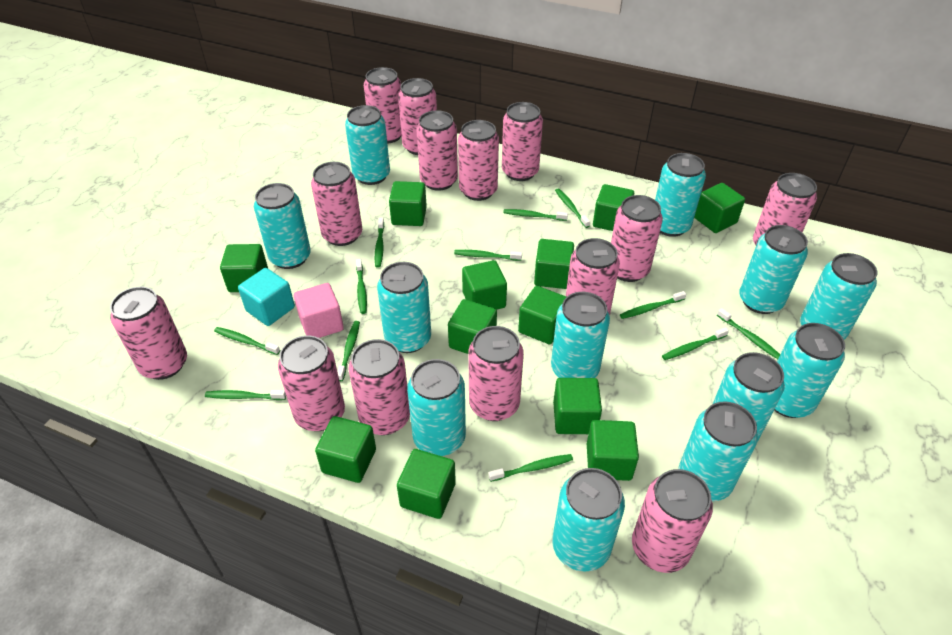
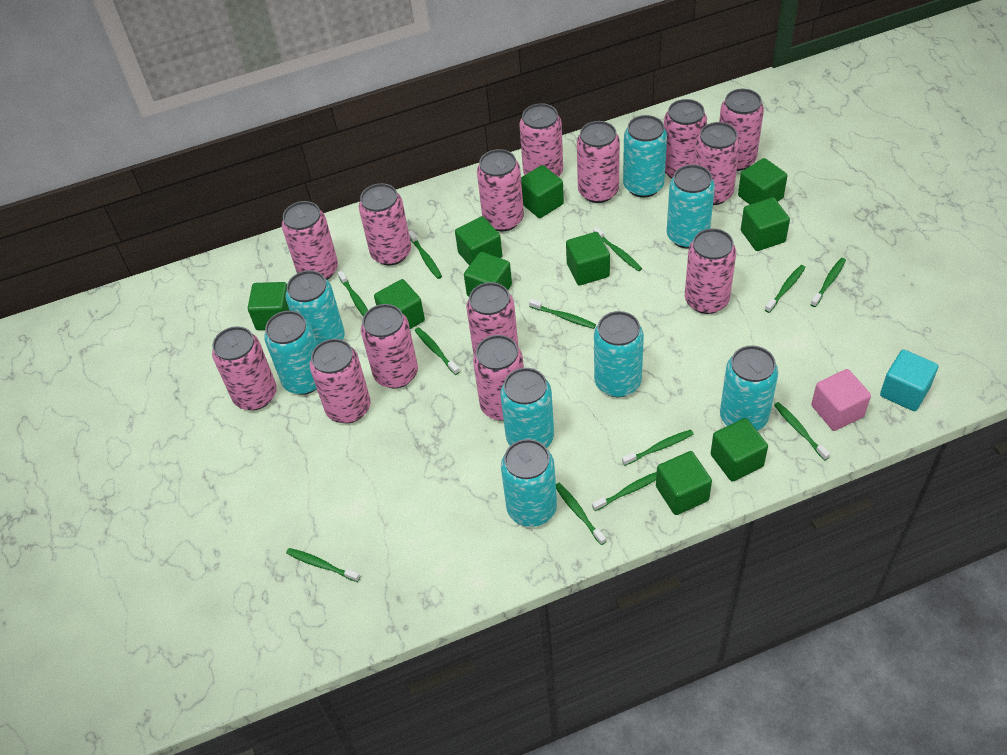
green cube: [220,244,268,292] [315,416,376,483] [389,181,427,226] [397,449,456,519] [448,299,497,354] [462,260,507,310] [518,286,566,344] [534,239,574,289] [553,378,602,434] [587,420,639,481] [593,184,634,231] [694,183,745,233] = 12 -> [248,282,290,330] [374,279,425,329] [455,216,502,266] [464,252,512,297] [521,165,564,218] [566,232,610,286] [656,451,712,515] [711,418,768,482] [738,158,787,204] [741,197,790,251] = 10
turquoise can: [254,183,311,269] [345,105,390,185] [377,262,431,353] [407,359,466,456] [551,292,610,378] [552,468,625,572] [655,153,706,237] [678,401,758,501] [713,352,785,442] [739,225,808,314] [774,323,845,418] [800,253,877,340] = 12 -> [264,311,317,395] [286,270,345,345] [500,368,554,448] [501,439,557,527] [594,311,644,397] [623,115,667,198] [667,165,715,249] [720,346,778,431] = 8

